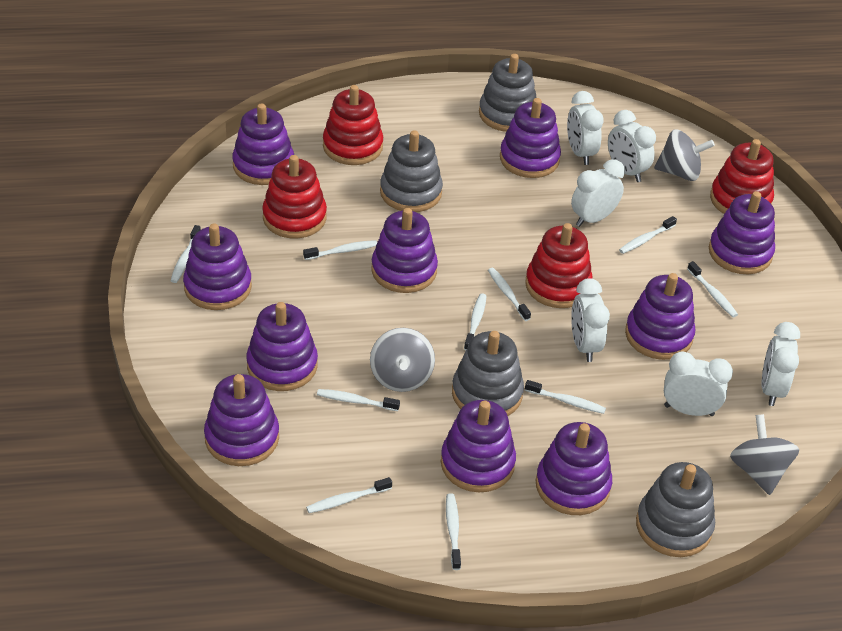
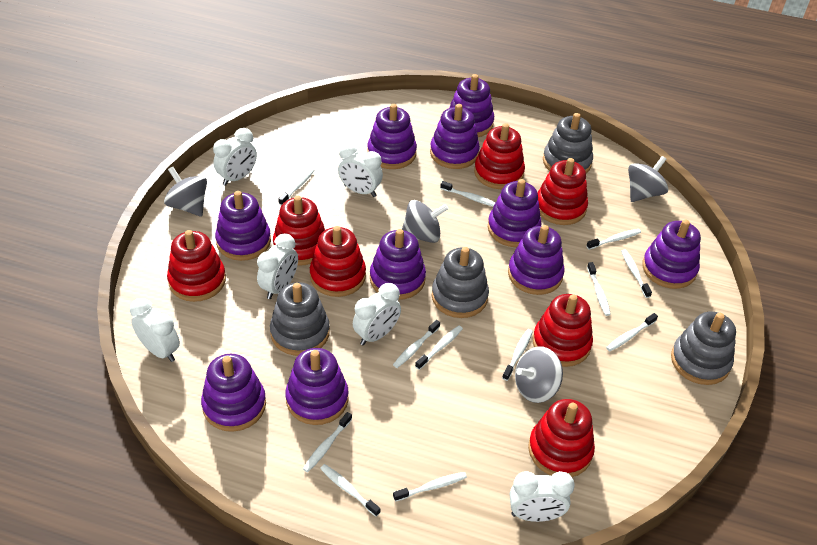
grey spinning top: [370,328,435,392] [654,129,715,181] [730,414,799,495] = 3 -> [164,167,207,217] [402,200,449,243] [515,346,563,403] [628,156,668,202] = 4
red stacking toy: [262,155,327,238] [323,85,383,165] [525,223,593,308] [710,139,774,214] = 4 -> [167,230,226,302] [273,196,325,266] [310,226,366,297] [474,123,525,189] [528,399,595,477] [533,294,593,367] [538,158,588,225] = 7
white toothbrush: [171,225,201,283] [303,240,377,260] [306,477,392,513] [317,389,400,411] [446,493,461,570] [464,293,486,350] [488,268,531,321] [525,380,606,414] [619,216,677,254] [687,261,738,317] = 10 -> [278,168,315,205] [303,412,352,472] [320,464,381,517] [393,320,440,368] [393,472,467,502] [415,325,463,370] [440,181,496,207] [502,329,533,381] [586,229,641,250] [587,262,611,316] [606,313,658,351] [621,249,652,298] = 12

